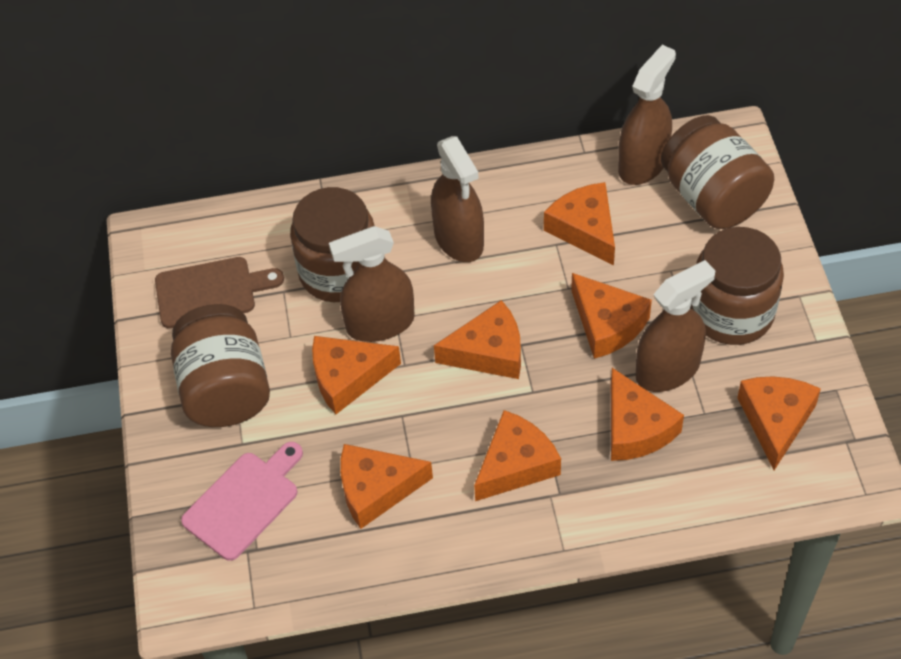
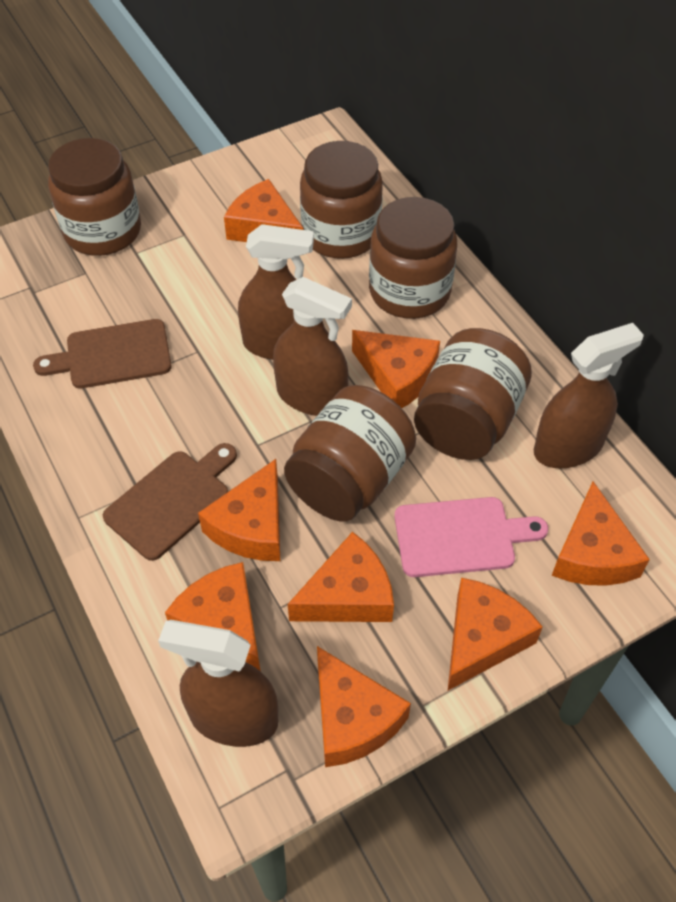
brown cutting board: [155,257,284,328] = 1 -> [33,319,172,389] [103,443,237,561] = 2
brown jar: [171,304,270,427] [290,187,375,302] [661,115,774,229] [690,227,784,345] = 4 -> [48,138,141,256] [284,385,416,522] [300,141,383,259] [369,197,457,319] [414,328,532,460] = 5

